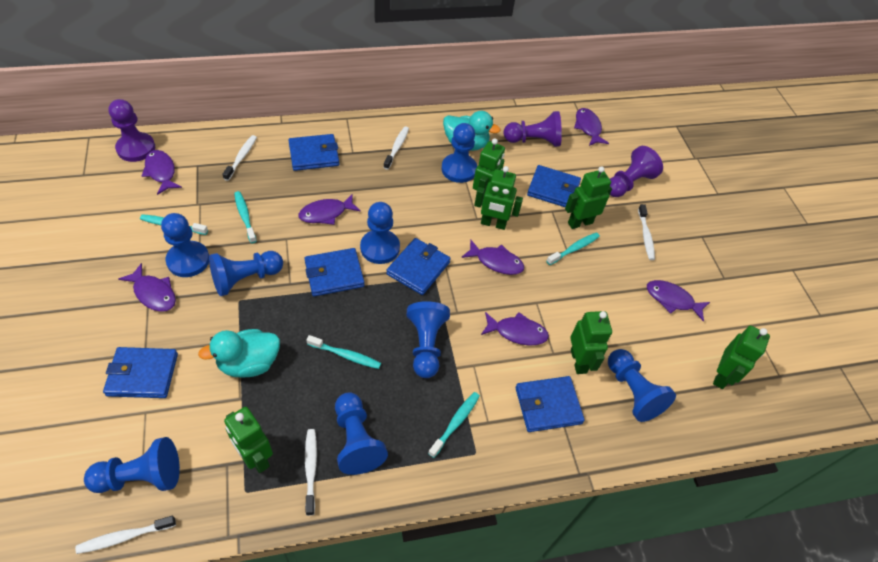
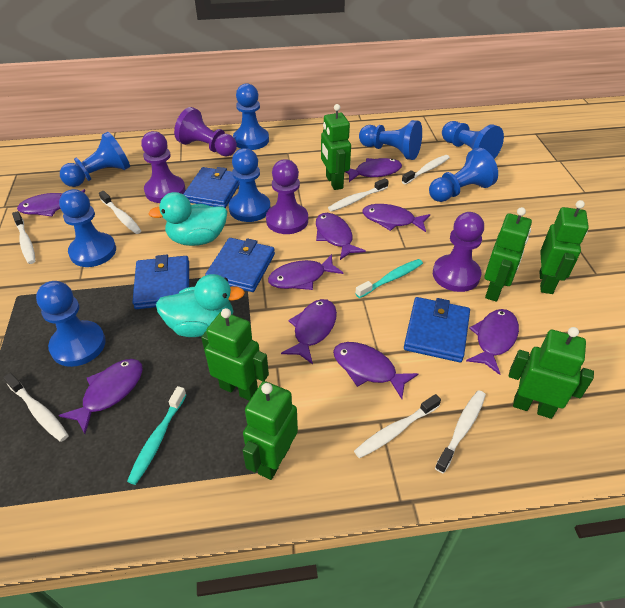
blue wallet: [103,347,178,398] [288,134,339,171] [304,248,365,296] [386,238,451,295] [515,376,585,432] [527,165,581,207] = 6 -> [132,255,189,309] [183,167,239,208] [205,238,275,292] [404,297,470,362] = 4
purple fish: [118,263,176,312] [141,150,182,195] [299,194,361,225] [461,240,524,275] [481,312,549,345] [574,108,609,146] [647,280,710,322] = 7 -> [17,189,85,216] [59,359,143,434] [268,254,344,290] [281,299,337,364] [316,213,366,260] [333,342,418,399] [346,158,402,182] [362,204,430,232] [466,309,519,375] = 9
purple pawn: [108,99,155,162] [503,111,562,147] [610,146,663,197] = 3 -> [141,131,185,203] [174,107,237,157] [266,159,308,234] [433,212,484,292] = 4
turquoise toothbrush: [140,214,208,235] [234,191,257,243] [307,335,381,369] [428,392,480,458] [546,232,600,265] = 5 -> [127,386,187,485] [355,259,423,298] = 2
white toothbrush: [75,516,176,554] [222,135,257,181] [305,429,317,516] [383,127,409,170] [638,204,655,260] = 5 -> [3,373,69,442] [12,211,35,264] [99,191,141,234] [328,178,389,212] [354,394,441,458] [402,155,450,184] [435,390,486,473] = 7

